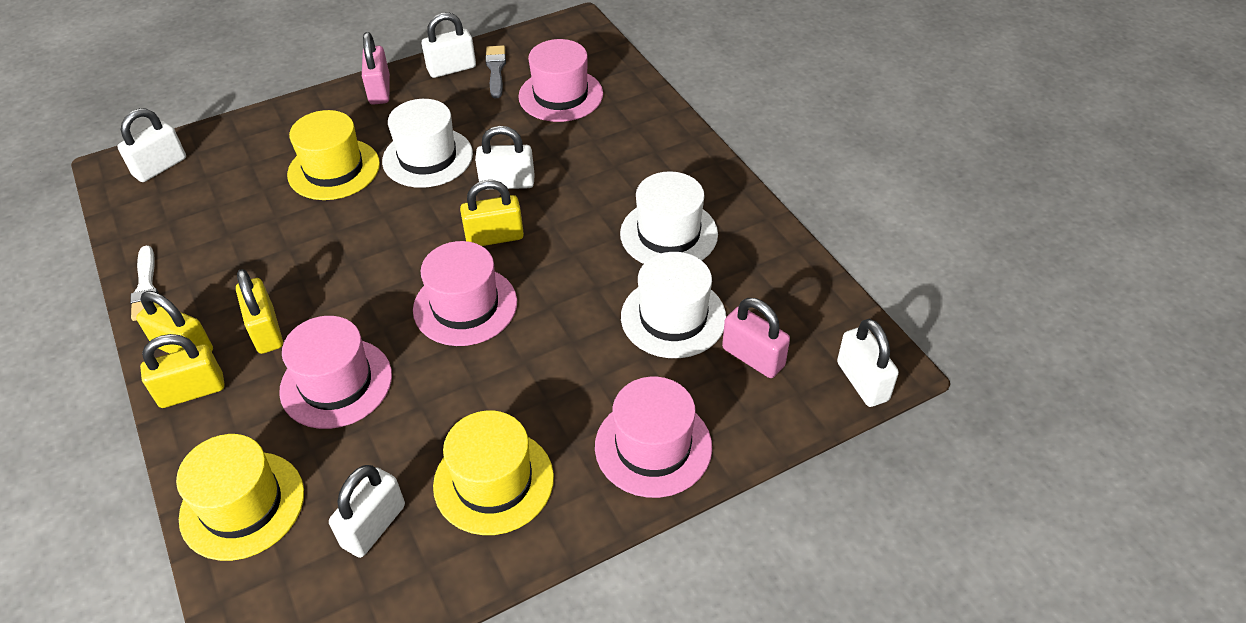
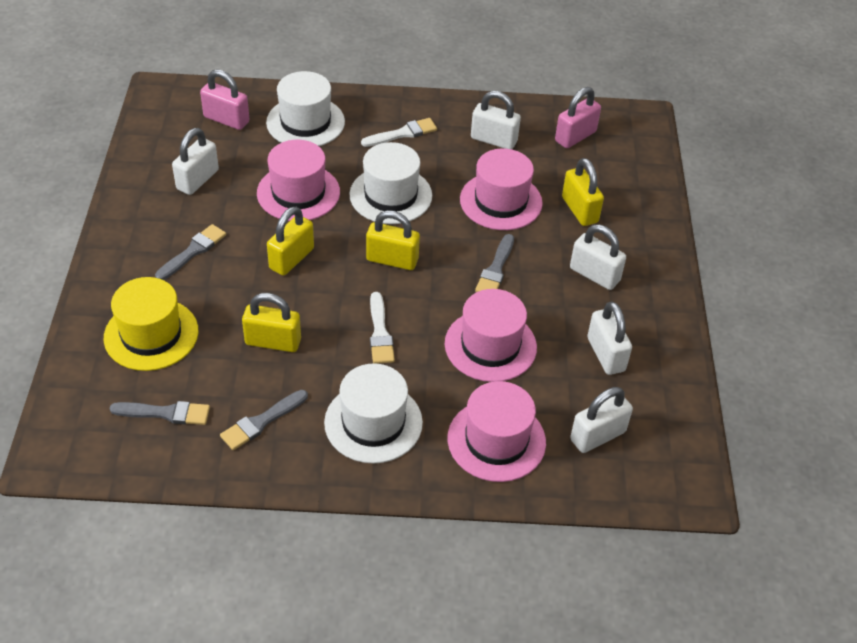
grey brush: [486,45,506,98] = 1 -> [110,401,210,425] [155,224,226,280] [220,390,308,450] [475,234,514,292] = 4
white brush: [130,245,159,321] = 1 -> [361,118,437,147] [370,292,395,364] = 2
yellow hat: [176,434,304,561] [287,110,380,200] [433,411,554,535] = 3 -> [104,277,198,371] = 1

